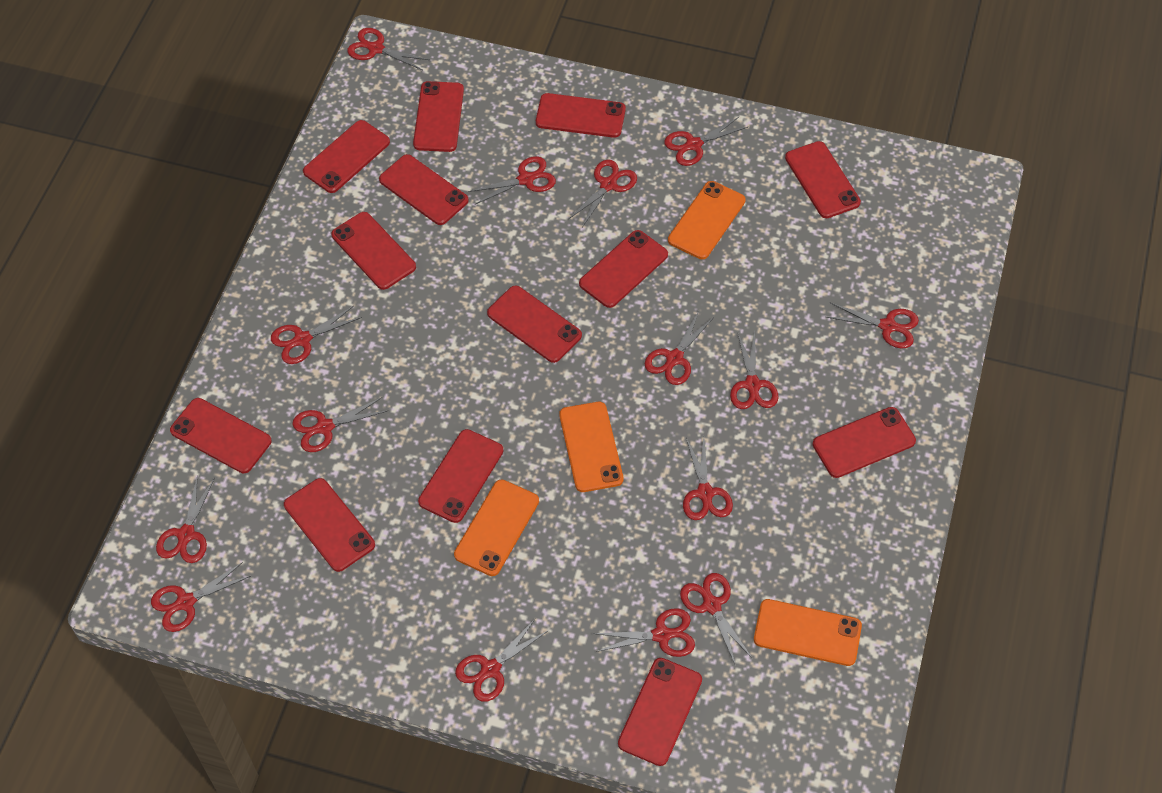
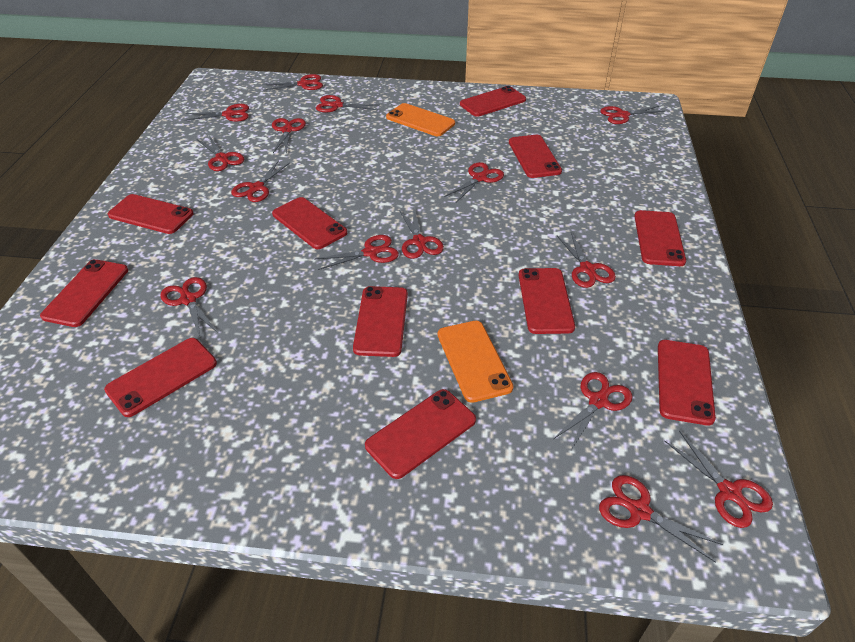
orange phone: [454,479,539,576] [559,402,623,492] [668,181,746,259] [754,599,862,666] = 4 -> [386,103,455,136] [438,321,513,403] = 2
red phone: [170,398,272,473] [284,478,375,572] [303,120,390,193] [331,212,416,290] [379,154,469,225] [413,81,464,152] [418,429,503,523] [487,286,582,363] [536,93,626,138] [579,230,668,308] [618,658,702,766] [785,141,861,218] [813,407,916,478] = 13 -> [40,259,128,327] [104,338,217,417] [108,194,193,234] [272,197,347,249] [353,286,408,357] [365,389,476,479] [460,86,526,117] [509,135,562,178] [519,268,575,334] [634,210,686,266] [658,340,716,426] = 11

